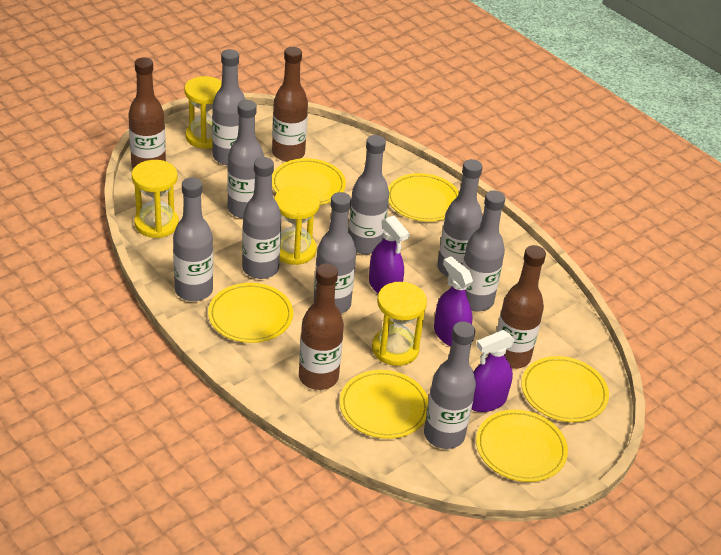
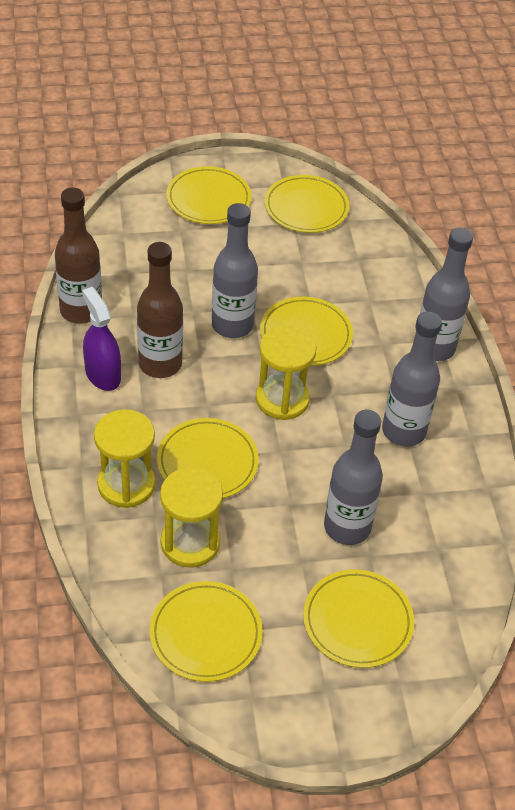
brown bottle: [128,57,166,169] [272,47,308,162] [299,263,344,390] [497,245,546,369] = 4 -> [55,188,102,324] [137,242,183,378] = 2
grey bottle: [173,177,213,301] [212,49,246,165] [227,100,264,219] [242,157,282,279] [314,192,356,314] [348,135,389,254] [424,322,476,449] [437,159,483,277] [463,190,505,311] = 9 -> [212,203,258,338] [324,410,383,545] [382,312,442,447] [420,228,473,361] = 4
purple spray bottle: [369,216,410,293] [434,256,473,347] [471,330,515,412] = 3 -> [82,287,121,391] = 1
yellow hourglass: [132,160,179,238] [184,76,222,149] [274,186,320,265] [372,282,427,366] = 4 -> [94,409,155,508] [160,467,223,568] [256,326,316,420] = 3

